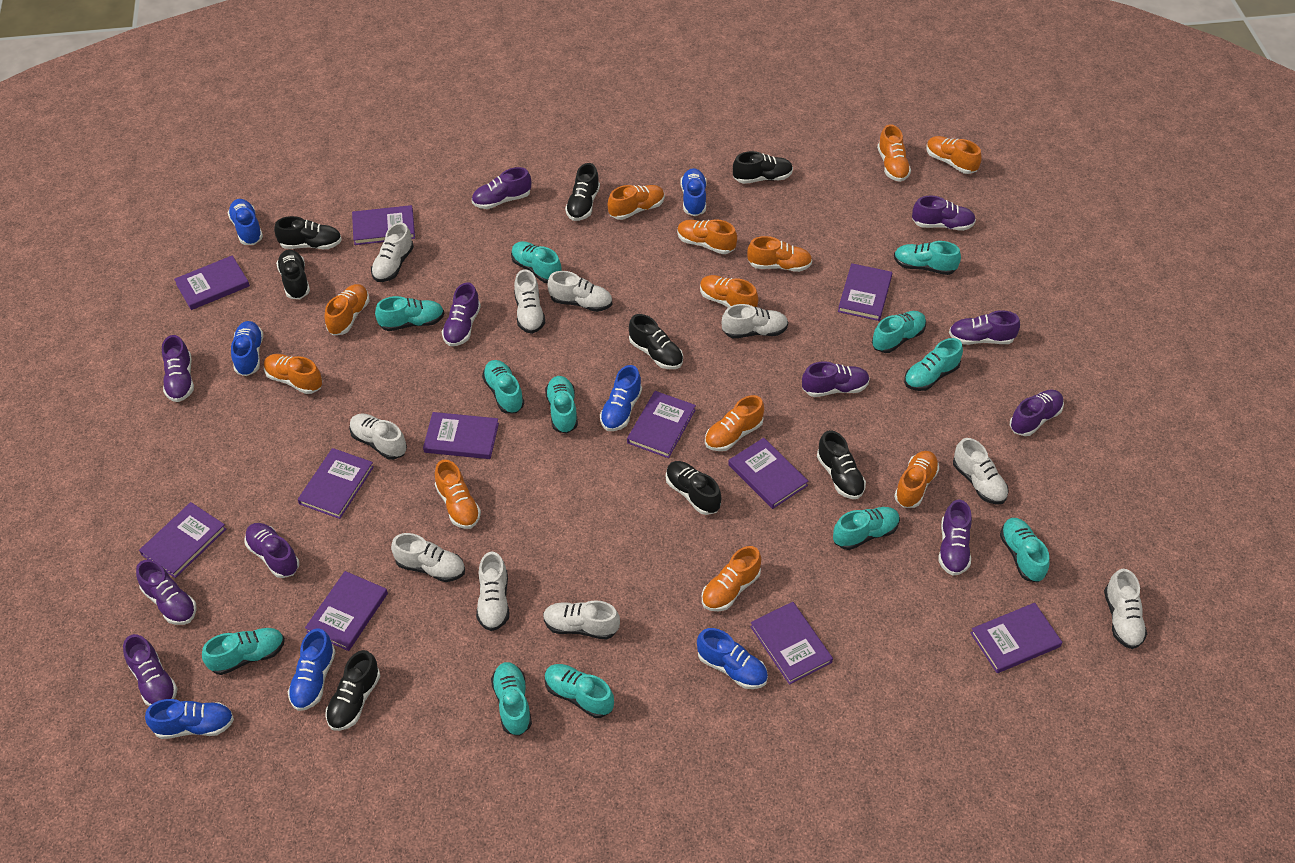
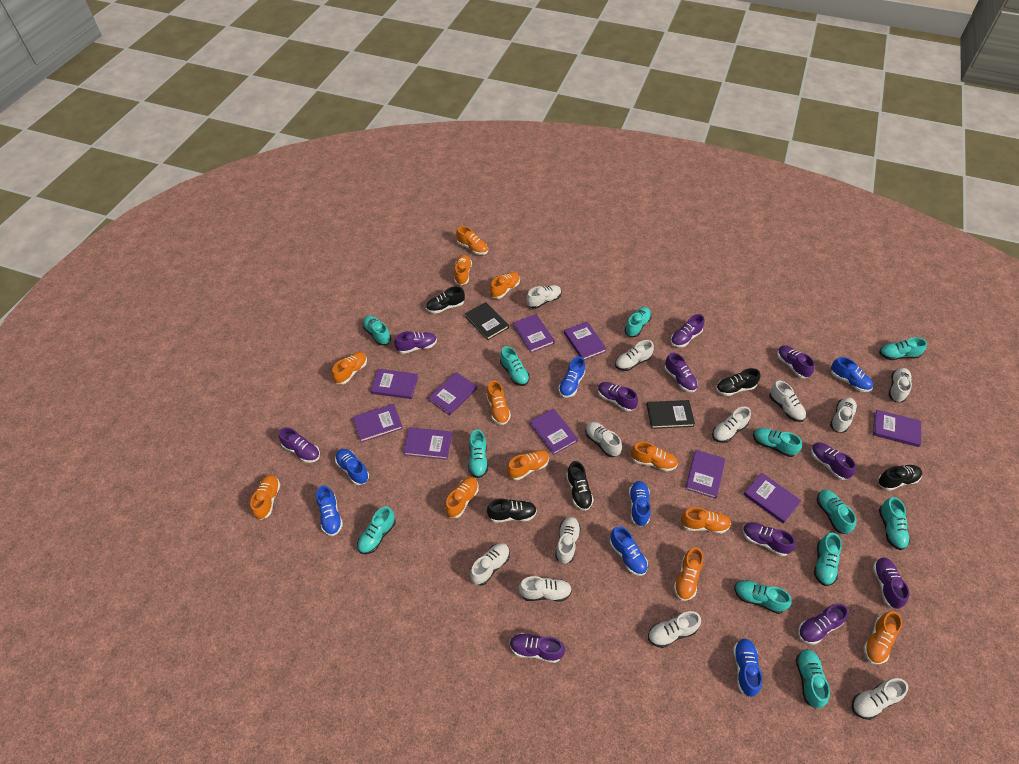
black book: none = 0 -> [465,302,509,340] [647,400,695,429] = 2
black shoe: [274,216,342,249] [276,249,310,299] [326,650,380,731] [565,163,600,221] [629,314,683,369] [666,461,722,515] [733,151,793,184] [817,430,866,499] = 8 -> [426,286,465,314] [487,498,537,523] [566,461,594,511] [716,368,760,396] [878,465,922,491] = 5
purple book: [139,502,226,578] [174,256,250,310] [298,448,374,519] [305,571,388,651] [352,205,415,245] [423,412,499,459] [627,391,696,458] [728,438,808,509] [750,602,833,685] [838,263,892,321] [970,603,1062,673] = 11 -> [353,404,403,442] [371,369,418,399] [403,427,452,460] [428,372,477,415] [513,314,555,353] [529,408,578,455] [564,322,607,360] [685,450,726,499] [743,472,802,524] [873,409,921,447] = 10
white shoe: [349,414,407,460] [371,223,414,282] [391,533,465,582] [476,551,509,631] [514,269,545,334] [543,600,620,640] [548,271,612,312] [722,304,788,338] [953,438,1009,505] [1104,569,1147,649] = 10 -> [470,543,510,585] [519,576,572,602] [526,285,562,309] [555,517,581,564] [585,422,622,457] [615,340,654,371] [648,611,701,648] [712,406,751,443] [769,381,806,422] [830,397,857,433] [852,678,908,720] [888,368,912,402] = 12

